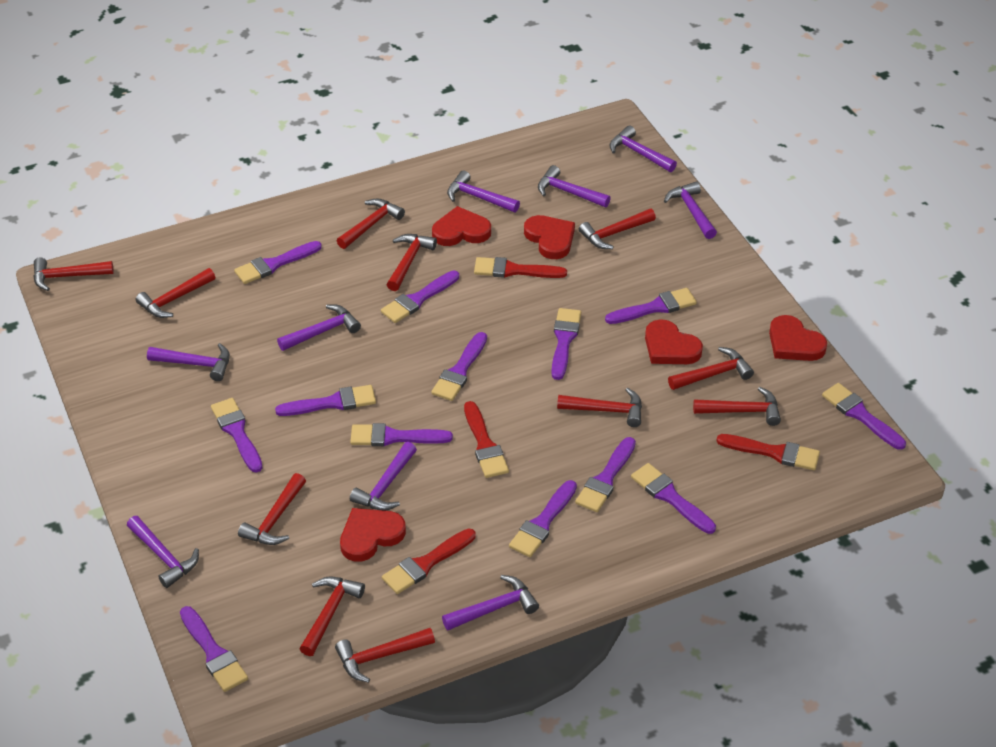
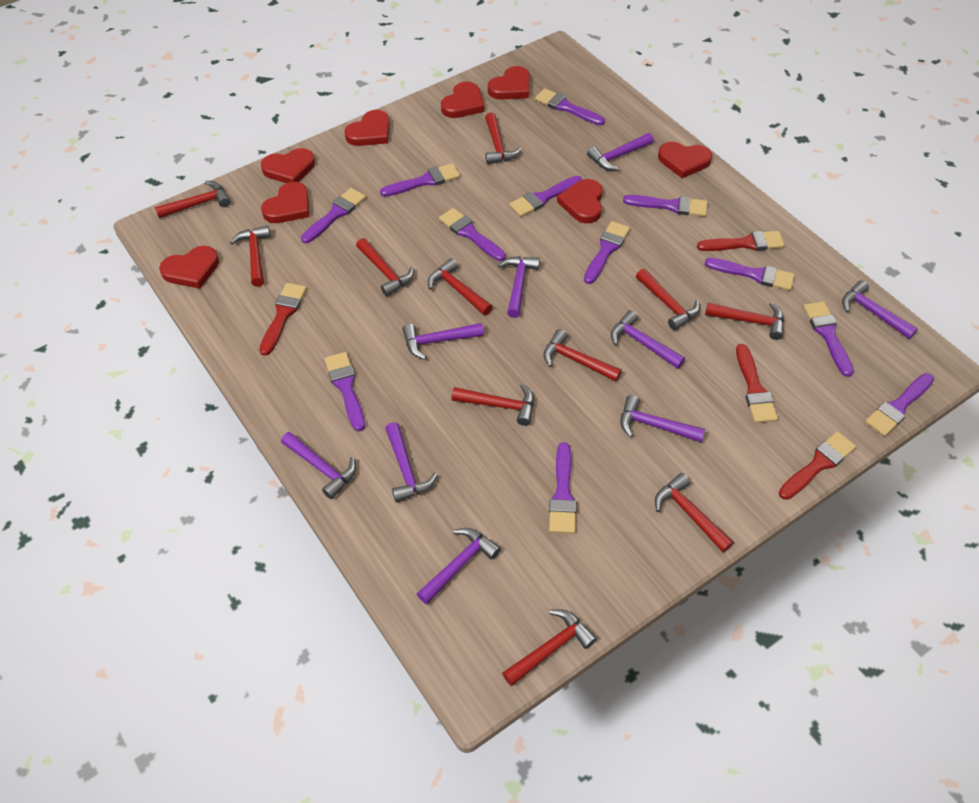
purple brush: [180,606,248,692] [211,398,263,473] [234,241,322,284] [275,385,376,416] [350,423,453,446] [381,271,459,323] [431,332,487,401] [509,480,577,557] [551,308,581,380] [575,437,636,512] [605,288,697,324] [631,463,716,534] [822,383,906,450] = 13 -> [301,188,366,243] [325,352,365,431] [380,163,460,197] [439,208,506,261] [509,176,582,217] [535,89,605,125] [549,442,576,534] [584,221,630,284] [623,195,707,217] [705,258,795,291] [804,302,854,377] [865,373,934,436] = 12
red heart: [340,508,406,562] [432,206,491,246] [524,215,575,259] [645,319,703,364] [769,315,827,361] = 5 -> [159,246,219,289] [261,148,315,183] [261,182,309,223] [344,110,390,146] [441,82,484,118] [488,66,530,100] [557,179,603,223] [658,142,712,178] = 8

